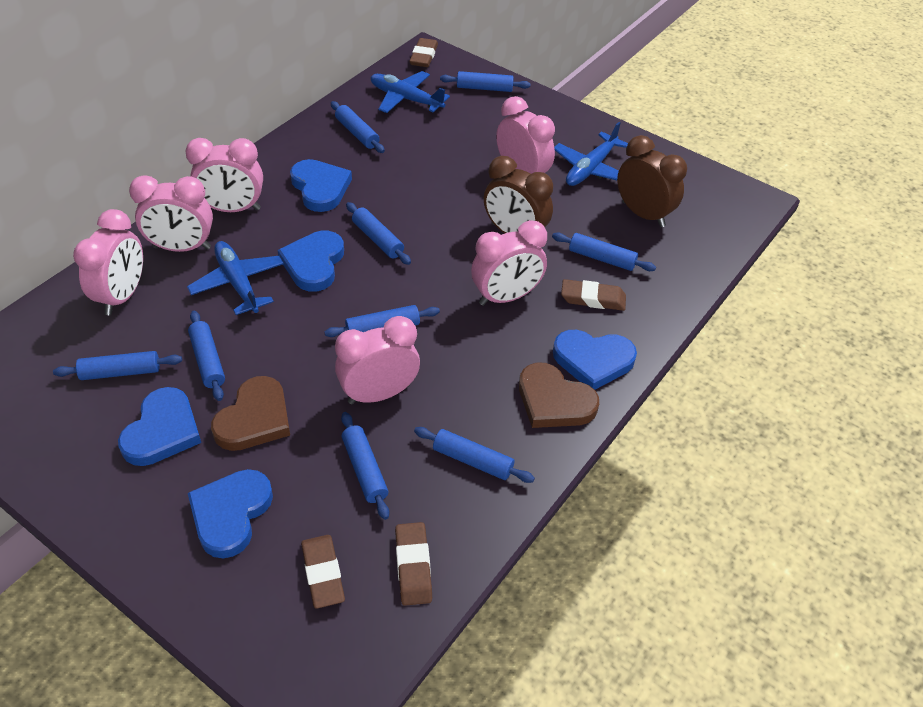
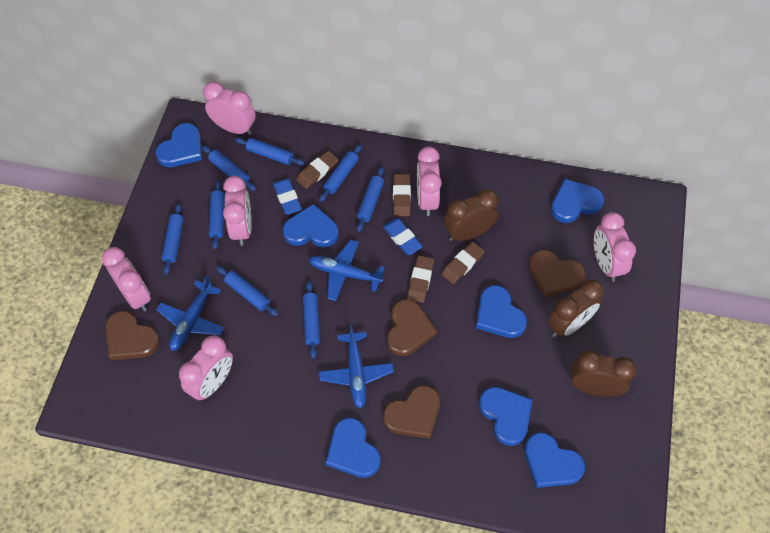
blue eraser: none = 0 -> [273,178,302,215] [383,218,423,255] = 2
blue heart: [118,387,201,466] [188,469,273,558] [278,231,344,292] [290,159,352,212] [553,330,637,390] = 5 -> [156,123,202,167] [283,204,339,247] [326,418,381,478] [476,285,527,338] [479,387,533,446] [524,432,585,488] [551,179,604,223] = 7
blue rolling pin: [53,351,182,380] [188,311,225,401] [324,305,440,337] [331,101,385,153] [341,412,389,520] [346,202,411,265] [414,427,535,483] [440,71,531,92] [552,233,656,271] = 9 -> [162,203,184,275] [202,145,257,191] [209,180,225,250] [216,266,278,316] [235,137,305,166] [303,281,320,359] [319,144,362,202] [357,167,384,232] = 8
brown clock: [484,156,553,233] [617,135,687,227] = 2 -> [444,189,498,241] [548,279,604,337] [571,350,637,397] = 3
brown heart: [211,376,290,451] [519,363,599,428] = 2 -> [105,311,160,361] [383,385,440,439] [387,299,437,356] [529,250,586,297] = 4

